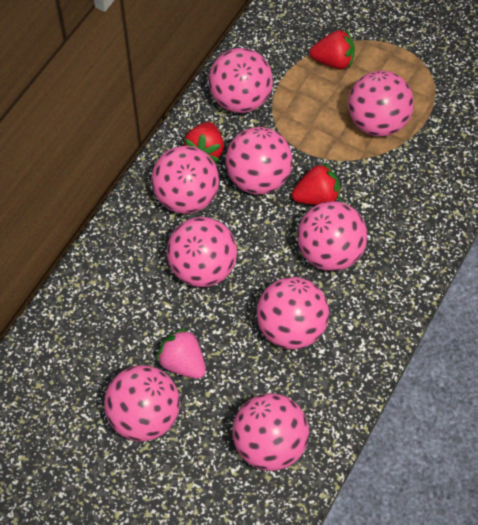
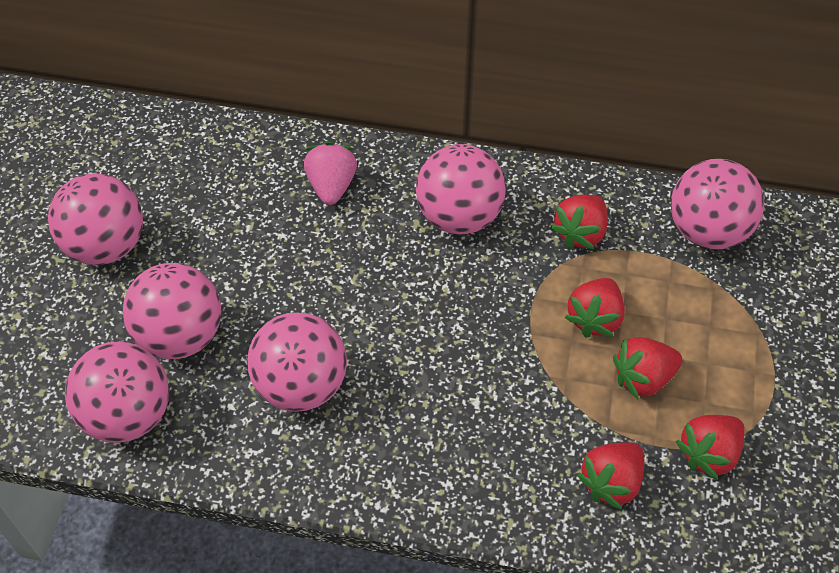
pink ball: [104,365,180,441] [151,146,219,214] [167,217,237,287] [209,48,273,113] [225,127,293,195] [233,393,309,471] [257,277,329,350] [298,201,367,271] [348,71,414,136] = 9 -> [48,173,143,265] [65,341,169,443] [122,263,221,359] [247,312,347,412] [416,144,506,234] [671,159,764,249] = 6
red strawberry: [184,122,224,162] [292,162,340,205] [310,29,355,69] = 3 -> [551,195,608,250] [565,278,625,338] [577,442,644,510] [613,337,682,399] [676,415,745,480] = 5

